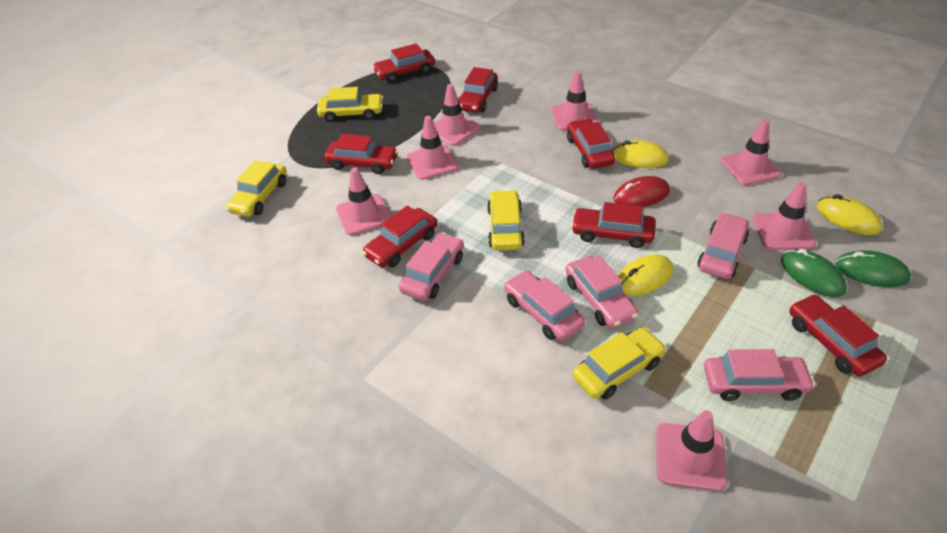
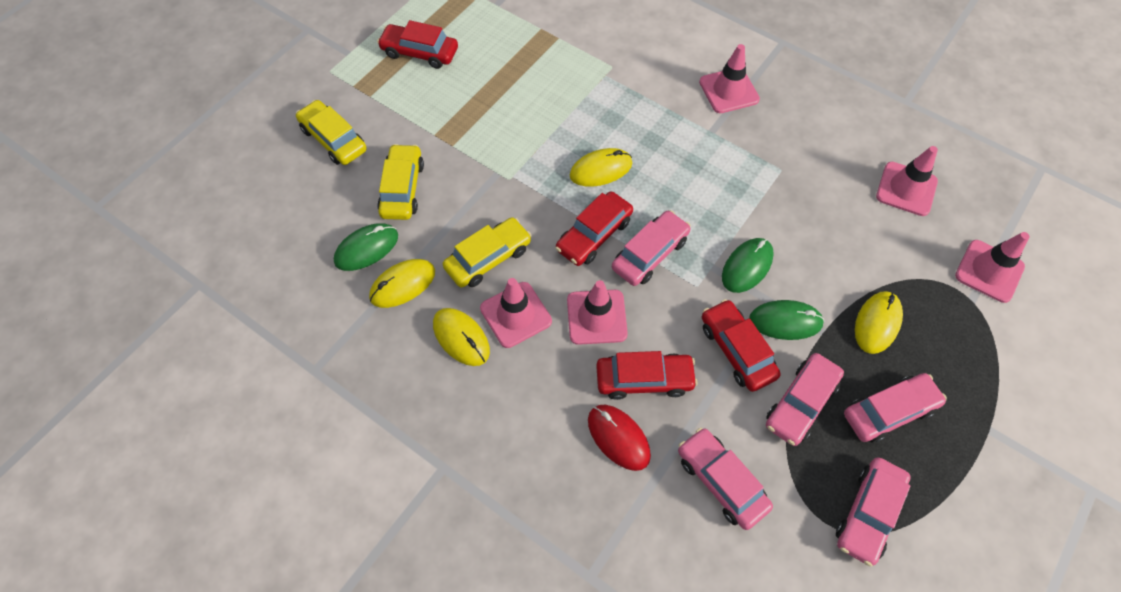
green mouse: [781,249,847,297] [835,250,911,287] = 2 -> [334,223,398,271] [722,238,774,293] [749,300,825,340] = 3
pink traffic cone: [336,167,391,235] [407,116,459,180] [434,84,480,146] [552,71,598,131] [656,410,728,491] [721,119,782,185] [753,182,816,250] = 7 -> [480,278,552,348] [567,280,628,345] [699,44,760,113] [876,146,938,216] [955,232,1030,303] = 5
red car: [324,134,398,174] [362,206,437,267] [372,44,435,83] [458,67,498,113] [567,119,615,169] [571,202,656,248] [789,294,887,377] = 7 -> [377,20,458,69] [555,191,633,266] [596,351,698,400] [702,299,781,392] = 4
yellow car: [226,160,287,217] [317,87,383,122] [487,190,525,250] [572,327,666,399] = 4 -> [296,100,367,165] [377,144,424,220] [443,217,532,287] = 3
yellow mouse: [613,140,669,168] [618,254,673,296] [817,194,882,235] = 3 -> [369,259,435,308] [433,308,490,366] [570,148,632,187] [855,291,903,354] = 4

